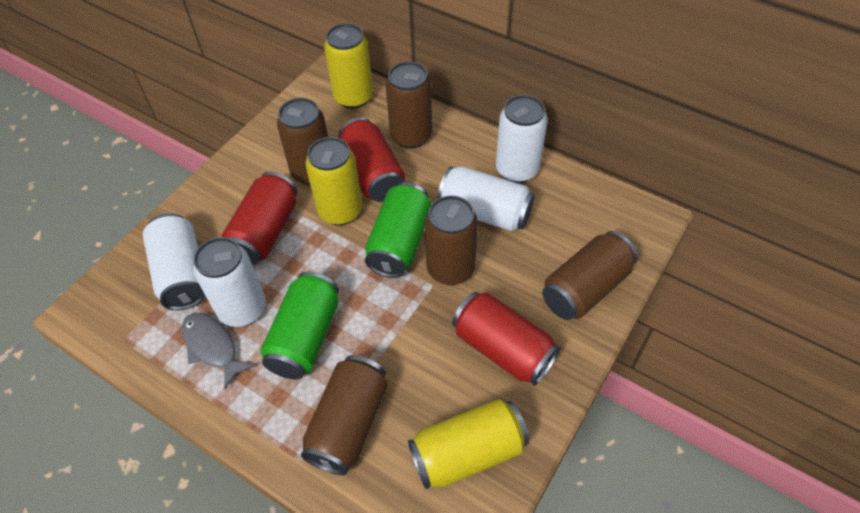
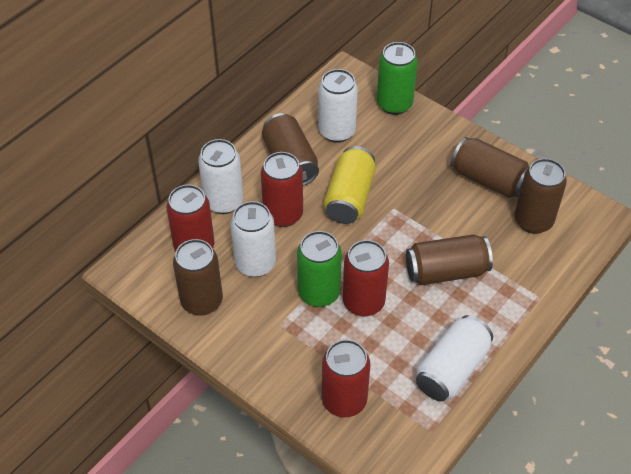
grey fish: [182,313,255,389] = 1 -> none = 0
red can: [222,172,297,265] [338,117,405,202] [452,292,560,386] = 3 -> [166,185,215,252] [261,152,303,227] [322,339,370,417] [343,240,389,316] = 4
yellow can: [306,137,362,225] [324,23,373,109] [408,399,529,489] = 3 -> [324,146,376,224] = 1

